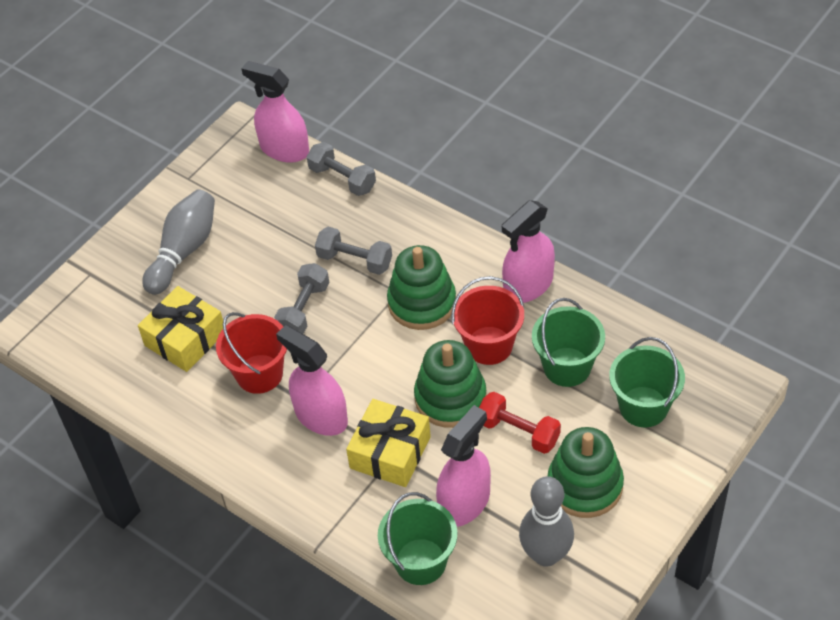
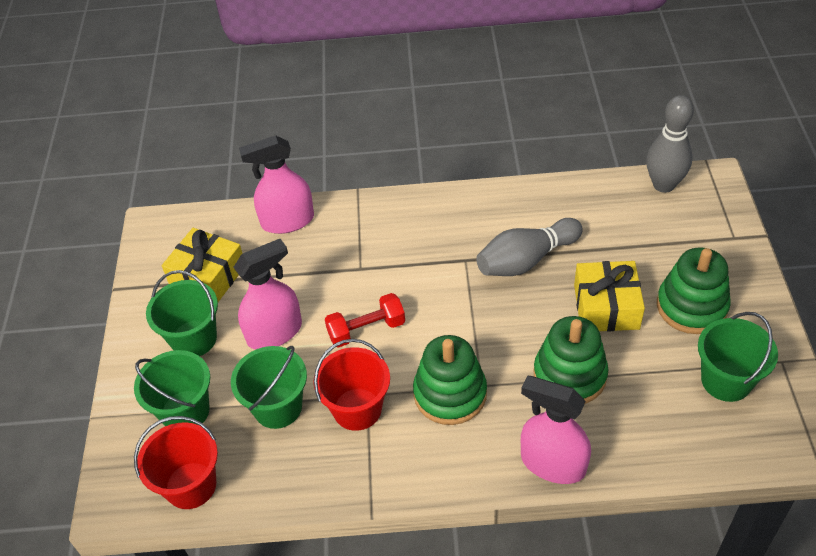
green bucket: [378,492,457,585] [532,298,605,387] [609,337,685,427] = 3 -> [134,350,210,426] [146,270,218,356] [231,346,307,429] [698,312,778,402] = 4
grey dumbbell: [274,263,329,334] [306,142,376,196] [315,227,392,275] = 3 -> none = 0
pink spray bottle: [241,61,309,163] [276,325,348,436] [436,405,491,527] [502,200,555,303] = 4 -> [234,239,302,350] [239,135,314,234] [521,376,591,484] = 3

